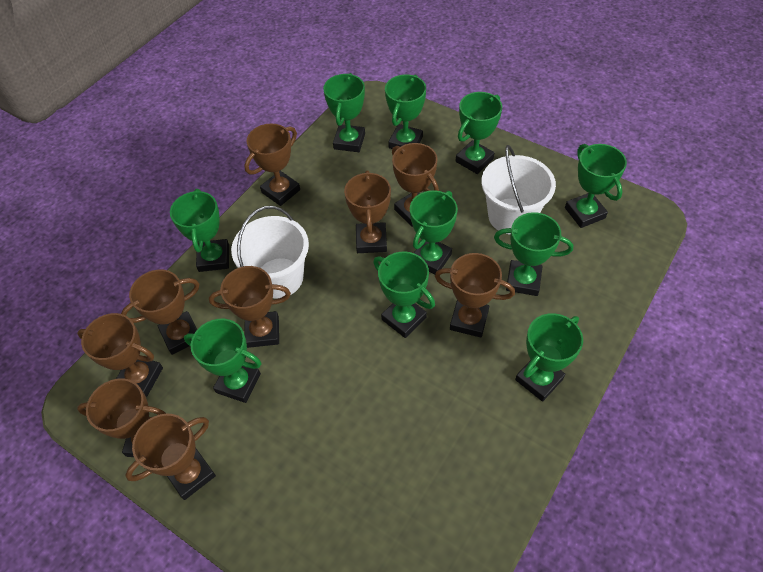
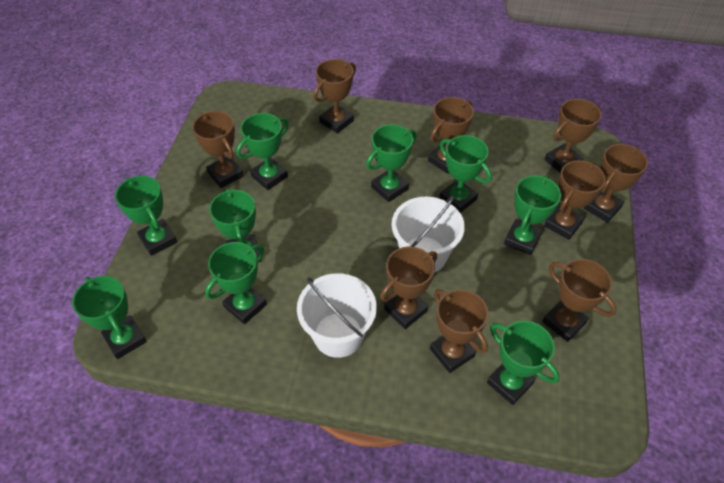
green trophy: [170,189,229,272] [184,319,262,403] [323,73,365,152] [374,251,435,338] [385,74,426,149] [410,190,458,274] [456,92,502,174] [494,212,573,296] [515,313,583,402] [565,144,627,228] = 10 -> [72,276,147,359] [115,176,177,256] [205,242,267,324] [209,188,261,262] [236,113,289,190] [366,124,417,202] [439,135,492,213] [487,321,560,405] [504,176,561,255] = 9

